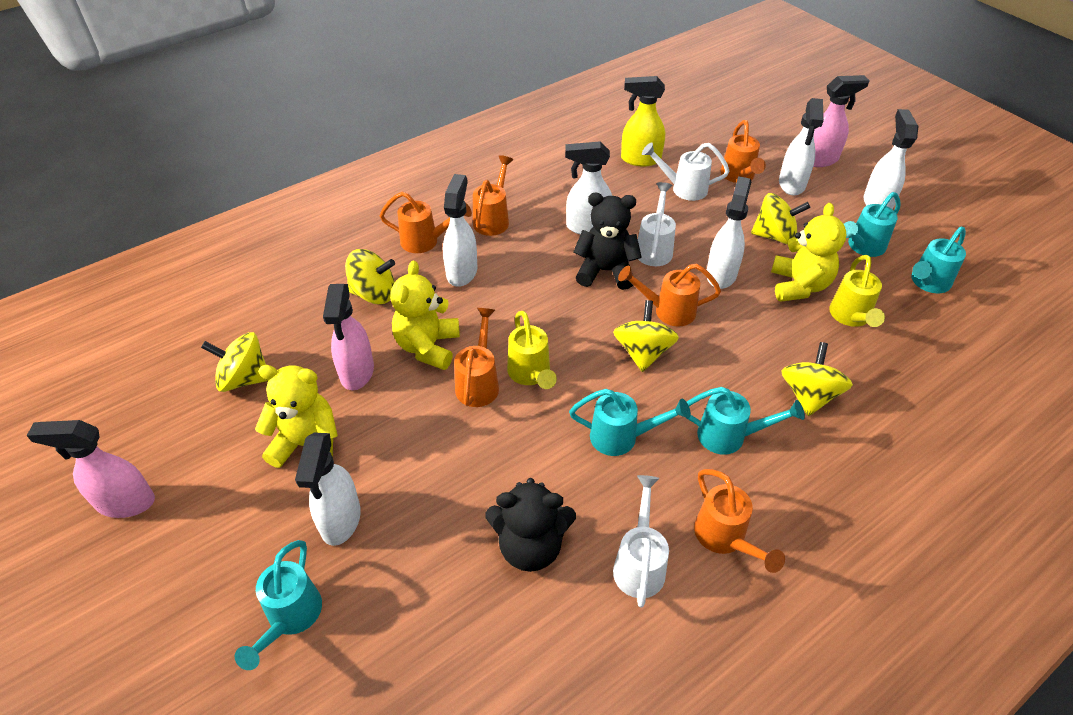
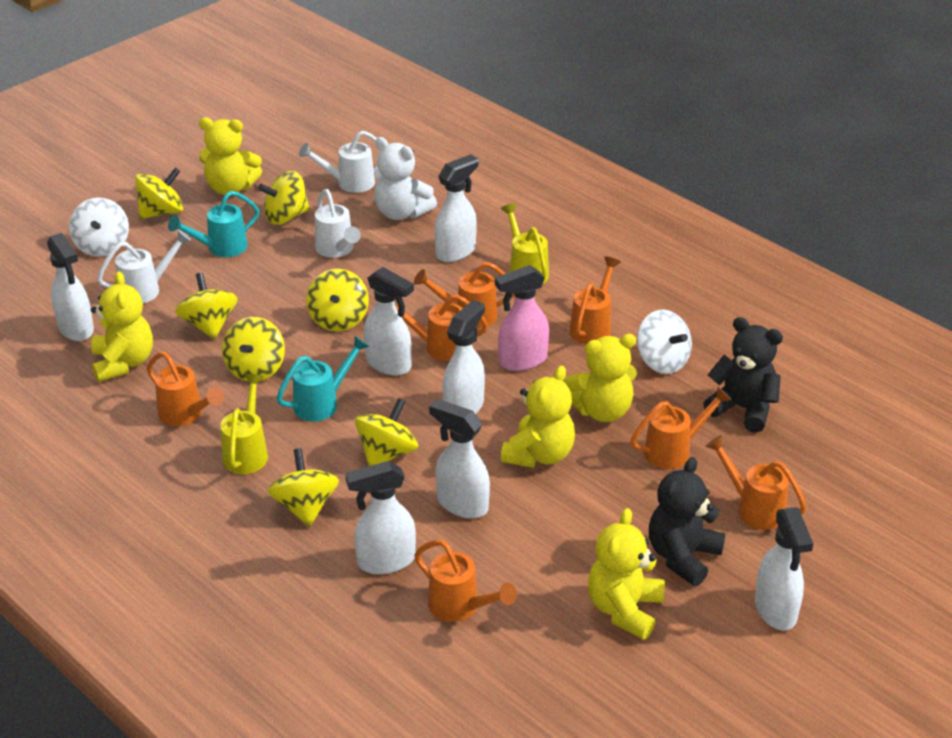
orange watering can: [380,192,472,253] [454,308,499,407] [473,155,513,236] [618,264,721,326] [694,469,785,573] [720,120,766,183] = 6 -> [147,352,224,426] [394,295,488,361] [414,262,515,328] [414,540,517,622] [570,257,621,344] [630,387,732,469] [705,435,807,530] = 7
pink spray bottle: [27,420,155,518] [323,284,374,390] [813,75,870,167] = 3 -> [495,265,549,371] = 1
turquoise watering can: [235,540,322,670] [569,389,691,456] [687,387,805,455] [844,192,901,257] [911,227,966,293] = 5 -> [168,191,260,257] [276,336,370,422] = 2
white spinning top: none = 0 -> [69,198,129,257] [637,310,692,374] = 2
white spray bottle: [295,433,361,546] [443,174,477,287] [565,142,612,235] [707,176,752,289] [779,98,824,195] [864,109,918,210] = 6 -> [47,233,94,341] [345,461,416,574] [364,267,414,376] [429,399,490,518] [435,154,479,262] [442,300,485,414] [755,507,813,630] = 7
white teddy bear: none = 0 -> [374,137,437,220] = 1
yellow spinning top: [201,332,269,392] [345,249,395,304] [613,300,679,372] [751,193,810,245] [781,342,853,416] = 5 -> [135,168,183,219] [175,273,238,339] [222,317,285,382] [258,171,310,225] [267,448,339,527] [306,269,369,331] [355,398,418,466] = 7
yellow spray bottle: [621,76,665,166] = 1 -> none = 0
yellow teddy bear: [255,365,338,468] [390,261,460,370] [771,203,846,302] = 3 -> [91,271,153,382] [199,117,262,195] [501,365,575,468] [564,334,637,422] [588,508,665,640] = 5

